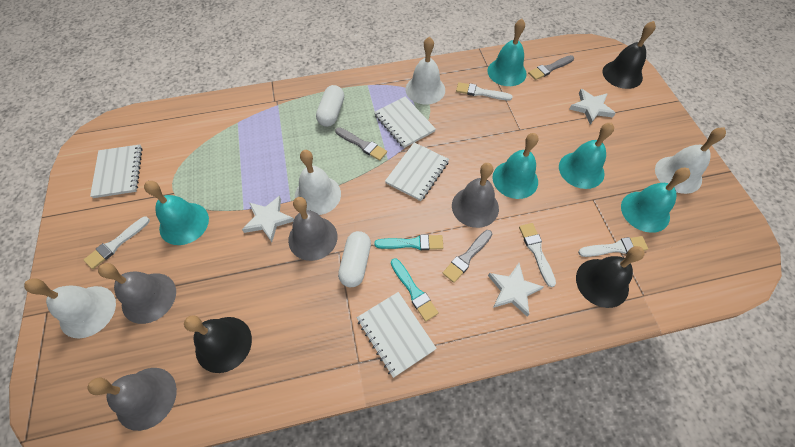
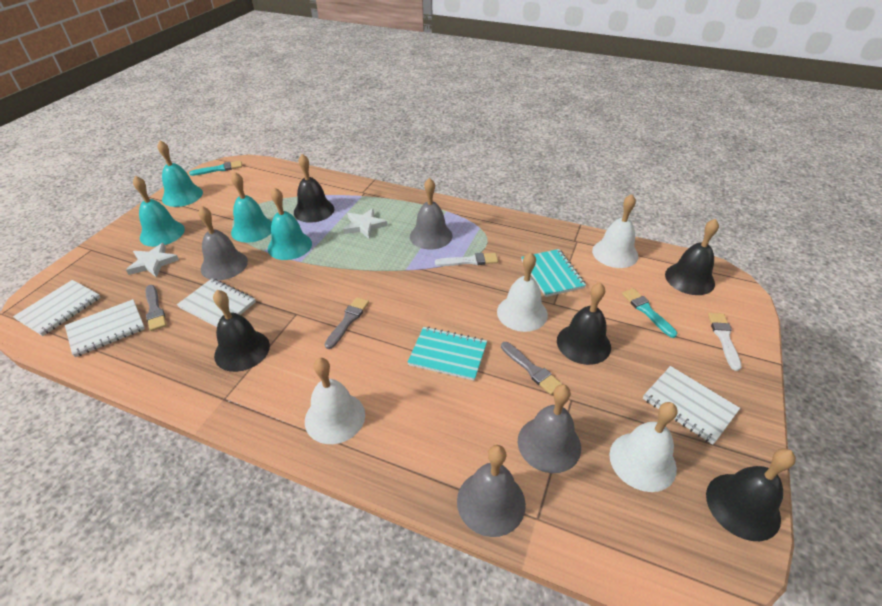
black bell: [184,315,252,373] [576,246,645,308] [603,21,656,89] = 3 -> [213,290,270,372] [294,154,334,223] [557,283,611,365] [665,219,719,295] [706,448,796,541] = 5
turquoise bell: [144,181,209,245] [487,19,527,86] [492,133,539,199] [559,123,614,189] [621,168,690,233] = 5 -> [133,176,185,247] [157,140,203,207] [231,172,272,243] [268,188,312,260] = 4
turquoise notebook: none = 0 -> [407,327,487,381] [521,249,586,297] = 2
white brush: [84,217,150,269] [456,82,513,100] [519,223,556,287] [578,236,648,257] = 4 -> [435,253,498,266] [708,313,741,371] = 2
white capsule: [316,85,344,127] [338,231,371,287] = 2 -> none = 0
white star: [242,196,294,242] [488,263,544,317] [569,89,616,125] = 3 -> [126,243,179,278] [343,208,388,239] = 2

